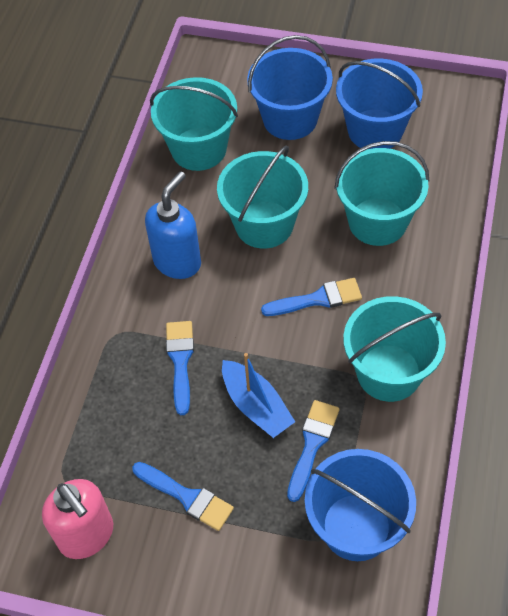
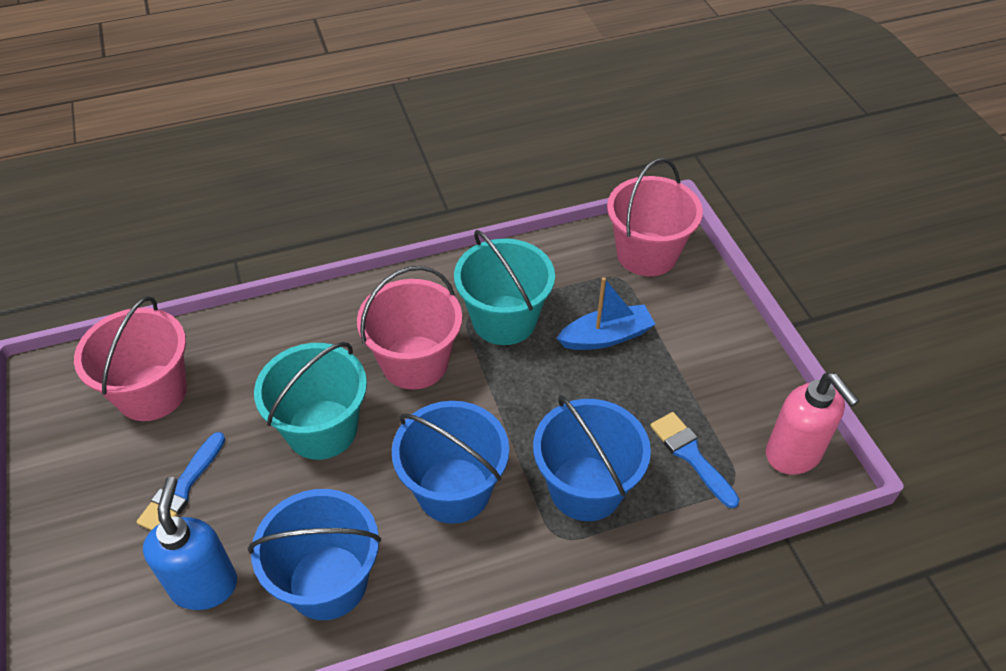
blue brush: [132,462,234,531] [166,321,194,415] [261,278,362,316] [287,400,339,502] = 4 -> [137,432,226,530] [650,412,739,508] = 2
pink bucket: none = 0 -> [74,296,187,421] [357,266,462,390] [607,158,703,276] = 3
turquoise bucket: [150,77,238,171] [217,145,308,249] [335,141,429,246] [343,296,446,402] = 4 -> [254,342,367,460] [454,230,555,345] = 2

